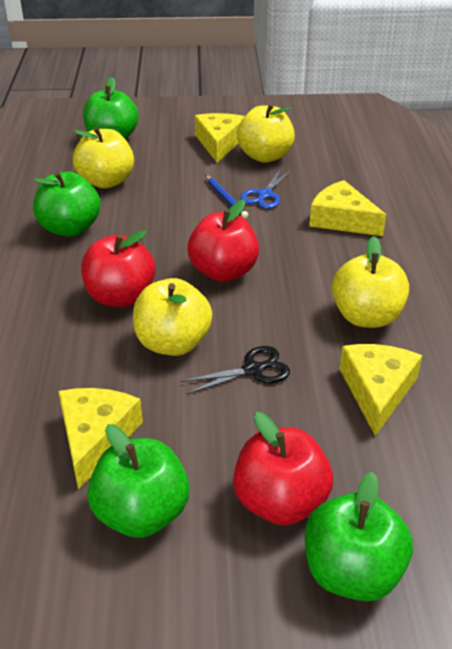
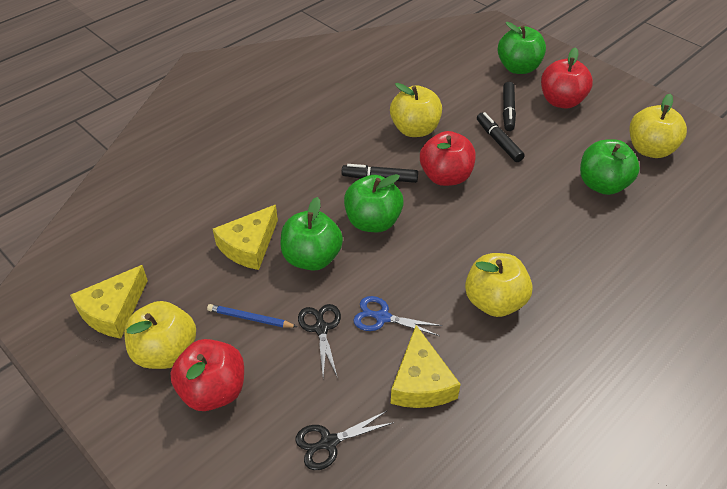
black marker: none = 0 -> [342,164,418,183] [477,112,525,162] [503,82,516,131] = 3
black scissors: [181,346,290,394] = 1 -> [295,411,394,470] [298,304,341,378] = 2
yellow cheese: [58,388,143,490] [195,113,245,163] [309,180,386,236] [340,344,422,436] = 4 -> [70,265,148,339] [213,205,278,270] [391,325,461,408] = 3

